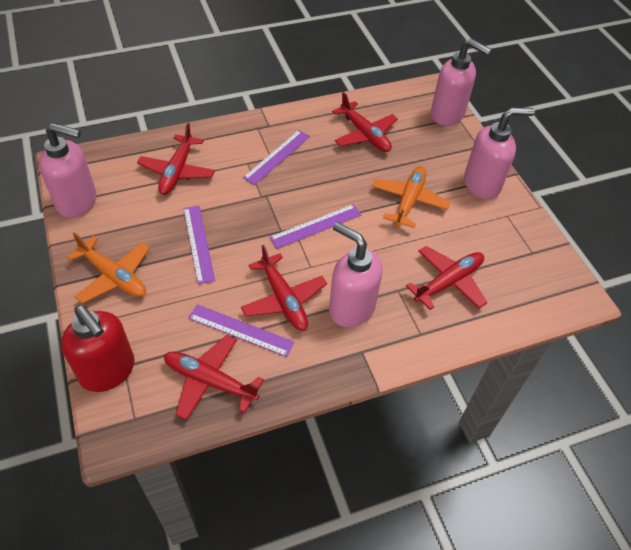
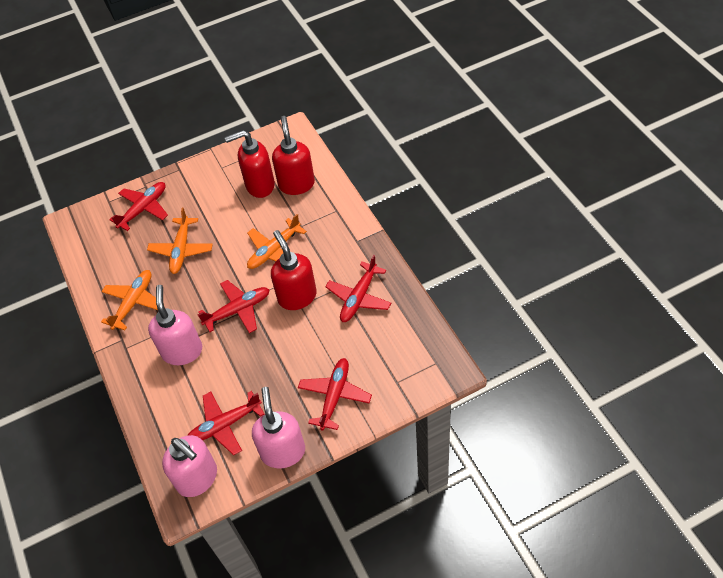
orange plane: [67,232,150,304] [372,166,451,228] = 2 -> [101,270,158,330] [147,207,213,274] [247,214,307,269] = 3
pink soap dispenser: [39,123,96,218] [329,222,383,327] [431,38,491,126] [464,108,535,200] = 4 -> [148,285,202,365] [162,435,217,497] [252,387,305,468] = 3
purple ruler: [183,206,215,284] [188,304,295,357] [243,130,310,185] [269,204,362,249] = 4 -> none = 0
red soap dispenser: [61,305,135,392] = 1 -> [225,130,275,198] [271,230,317,310] [272,116,315,195] = 3

